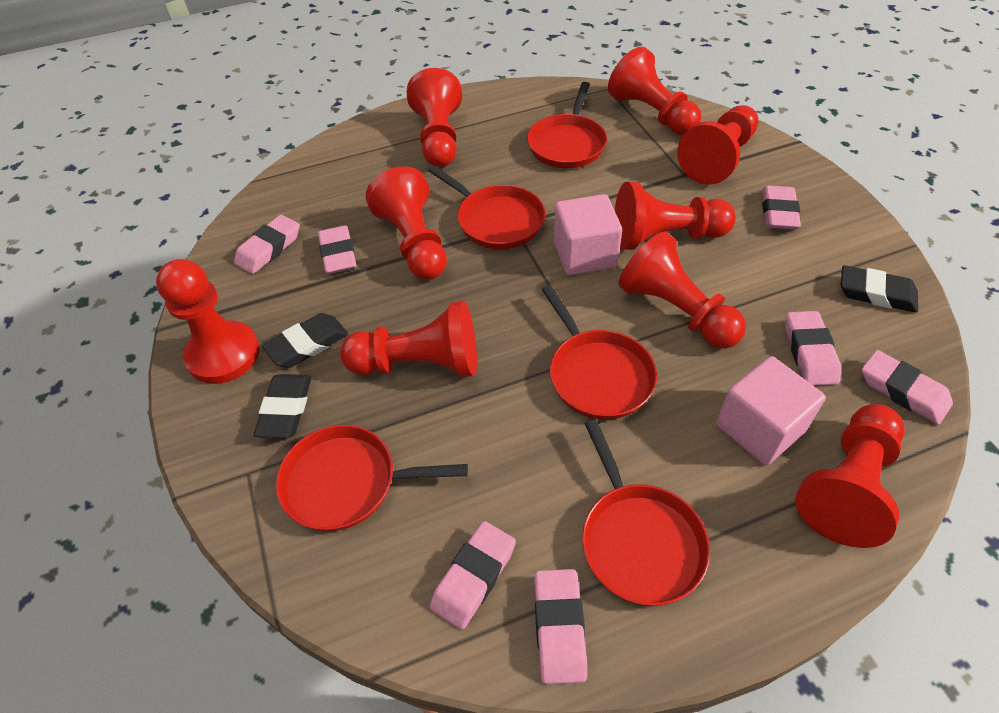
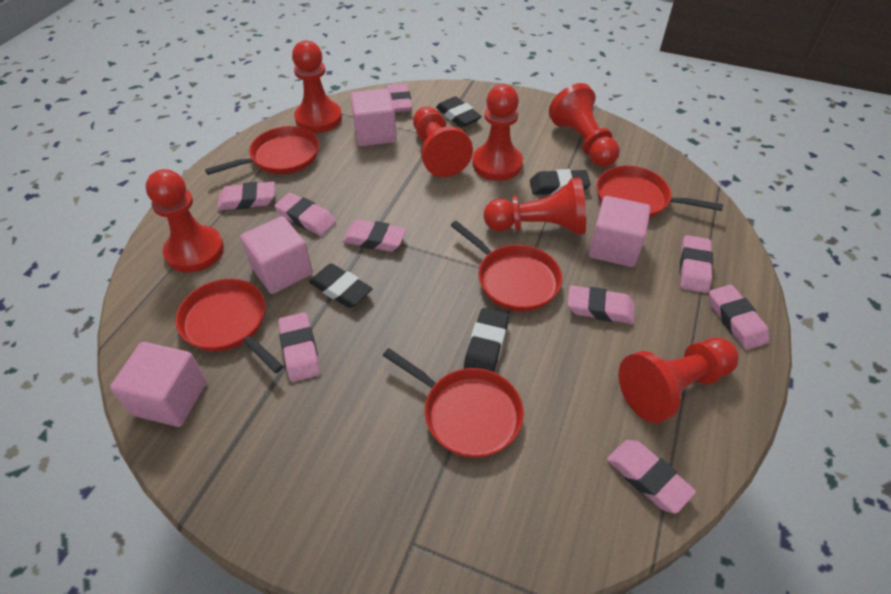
black eraser: [254,374,312,438] [262,313,348,368] [841,265,918,313] = 3 -> [309,264,373,308] [436,96,482,128] [464,308,509,372] [530,169,591,195] = 4
pink cube: [554,194,622,275] [716,356,826,465] = 2 -> [110,342,207,427] [240,216,313,294] [350,88,397,146] [589,196,651,267] = 4
pink eraser: [234,215,300,274] [318,226,357,274] [430,521,516,630] [534,569,587,684] [762,185,801,230] [785,311,841,386] [862,350,953,425] = 7 -> [217,182,275,210] [275,193,336,236] [278,312,320,382] [342,220,406,252] [387,83,412,112] [568,285,635,324] [607,440,696,513] [680,235,713,293] [709,284,769,350] = 9
red pawn: [156,259,260,384] [340,301,477,377] [366,166,447,280] [407,68,462,167] [608,47,701,135] [615,182,736,250] [619,232,746,349] [677,105,759,185] [795,404,905,548] = 9 -> [146,169,224,272] [292,40,342,133] [413,106,473,177] [473,84,523,181] [484,177,586,235] [549,83,620,167] [618,338,739,423] = 7

